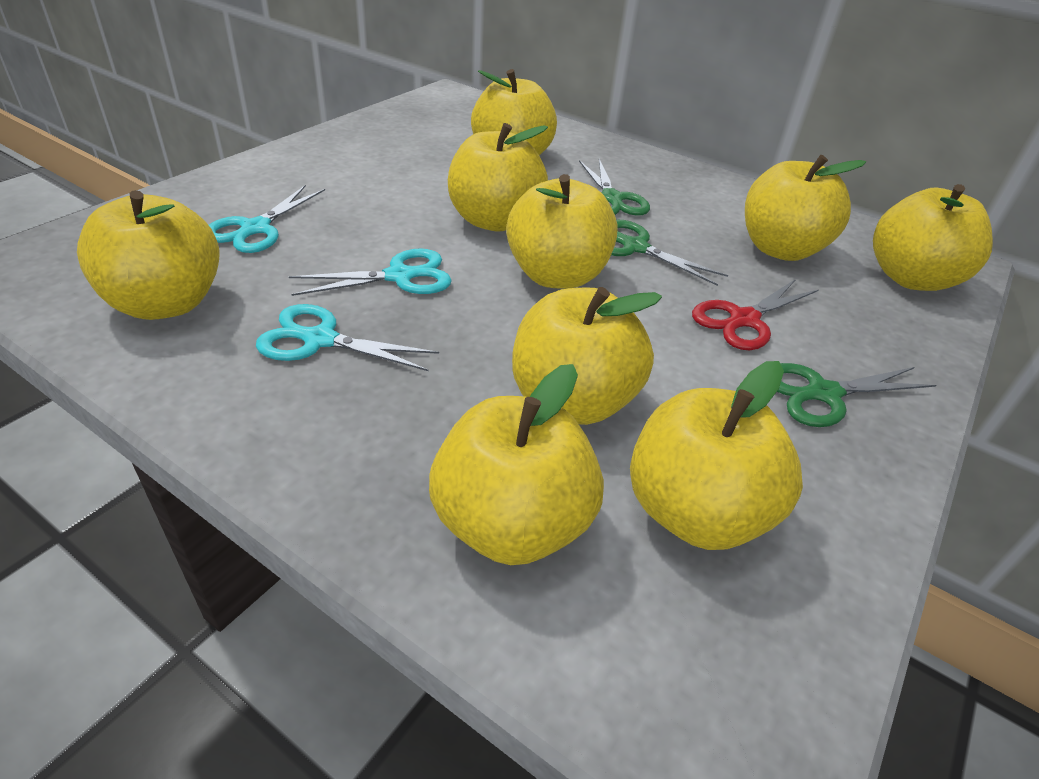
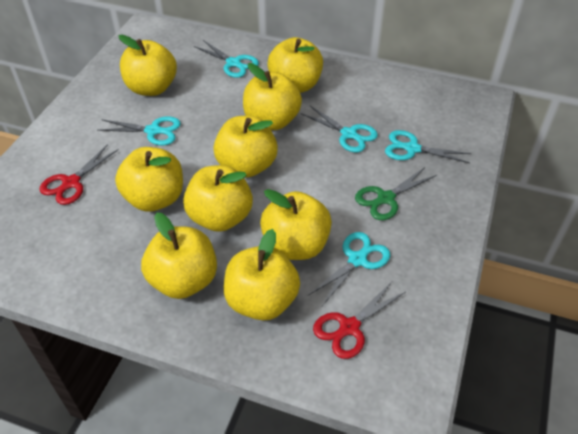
green scissors: [579,159,650,215] [611,220,728,286] [777,363,936,427] = 3 -> [355,167,436,220] = 1
red scissors: [692,279,819,350] = 1 -> [39,144,119,205] [313,282,406,359] = 2
turquoise scissors: [209,185,325,253] [256,304,439,371] [289,248,452,296] = 3 -> [97,116,181,146] [194,40,259,78] [301,106,378,152] [308,232,390,306] [385,130,472,163] = 5

